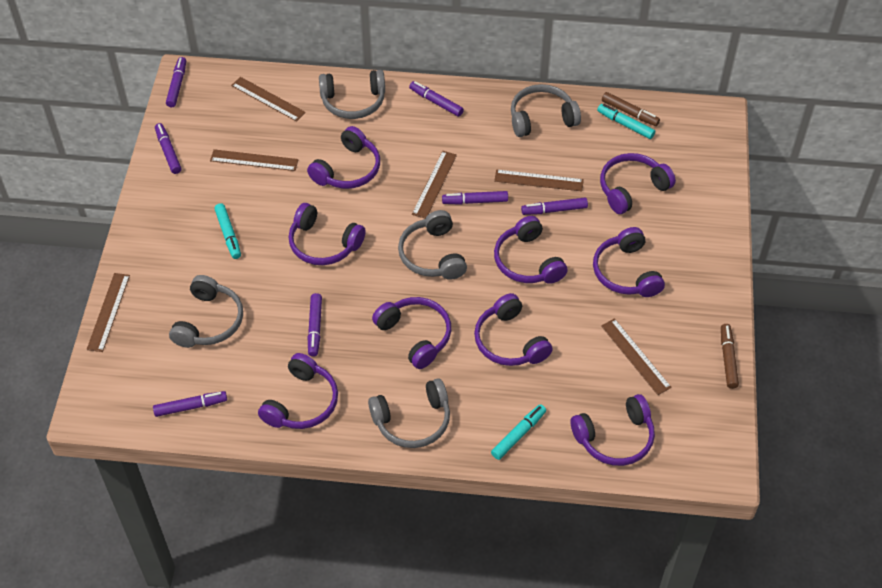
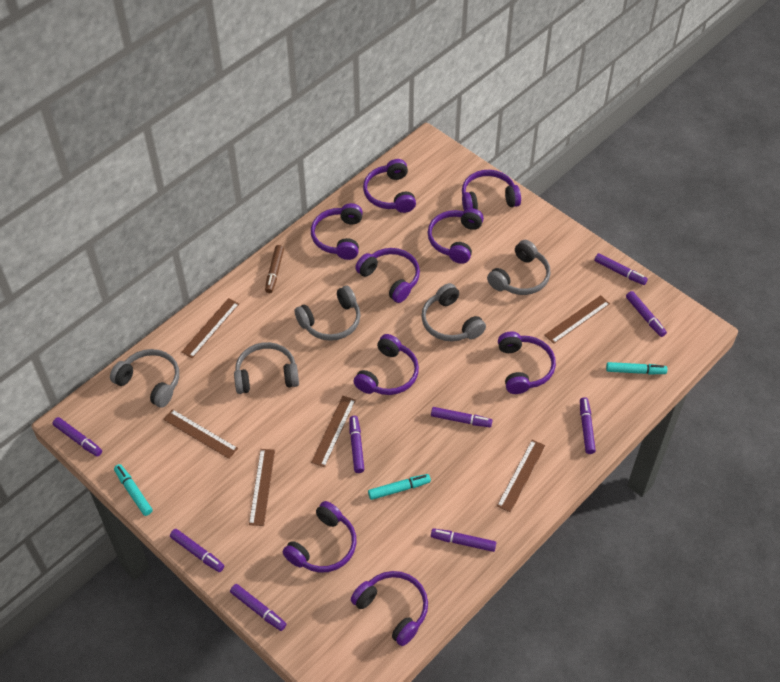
brown marker: [602,92,660,126] [721,324,739,389] = 2 -> [265,245,284,293] = 1
purple marker: [153,391,227,417] [155,123,181,174] [166,57,186,107] [308,293,322,357] [409,81,464,117] [442,191,508,205] [521,197,588,215] = 7 -> [52,417,102,457] [170,529,225,572] [230,584,286,631] [349,416,364,473] [431,407,492,427] [431,528,496,552] [580,397,596,454] [594,253,648,285] [626,291,667,337] = 9

